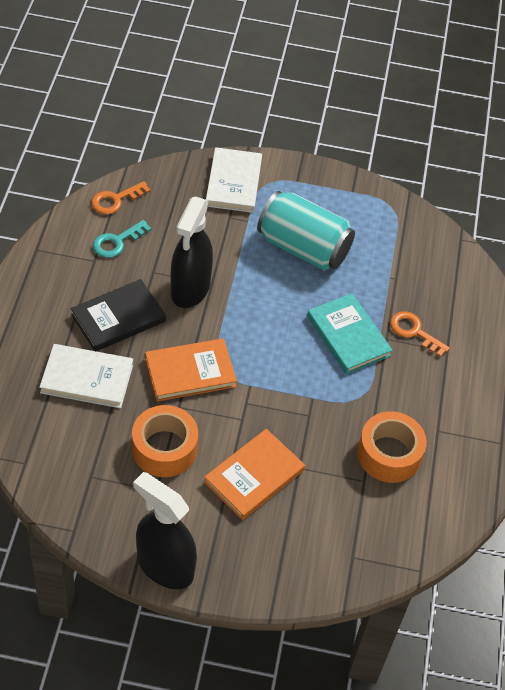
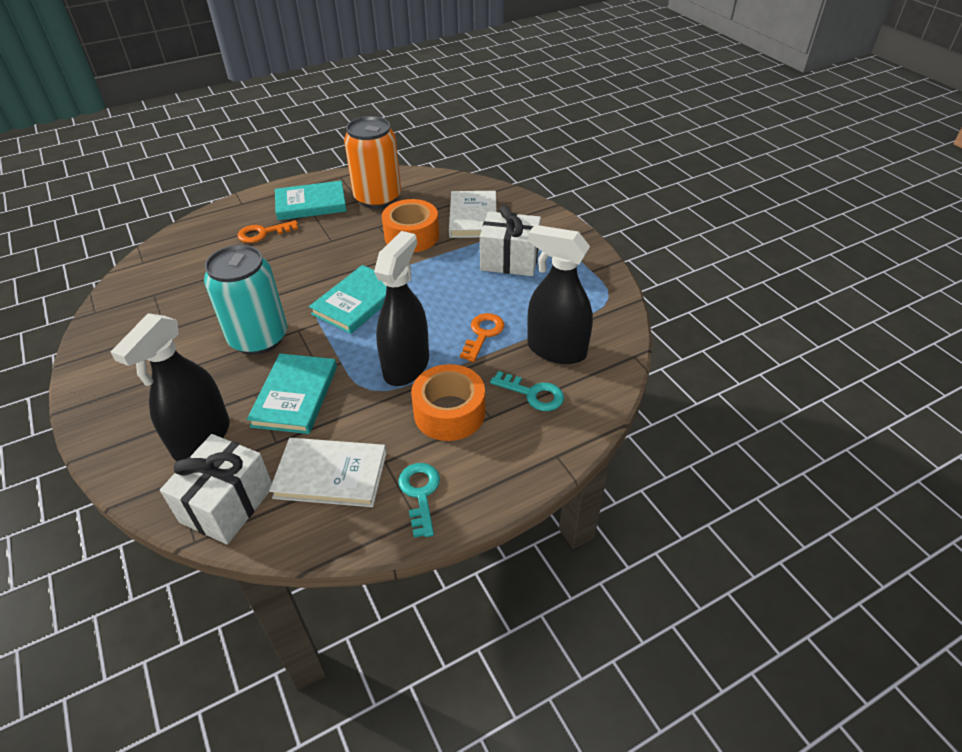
black book: [71,279,166,352] = 1 -> none = 0
black spray bottle: [133,472,197,589] [171,197,213,308] = 2 -> [110,313,230,461] [374,231,429,386] [527,225,593,364] = 3
orange book: [145,338,237,402] [204,429,305,520] = 2 -> none = 0
orange can: none = 0 -> [344,116,401,209] = 1
turquoise book: [307,293,393,374] = 1 -> [247,354,337,434] [275,181,347,220] [309,265,386,334] = 3
turquoise key: [93,220,151,258] = 1 -> [398,463,440,538] [490,371,564,411] = 2
white gift: none = 0 -> [160,434,272,544] [480,205,541,276] = 2

